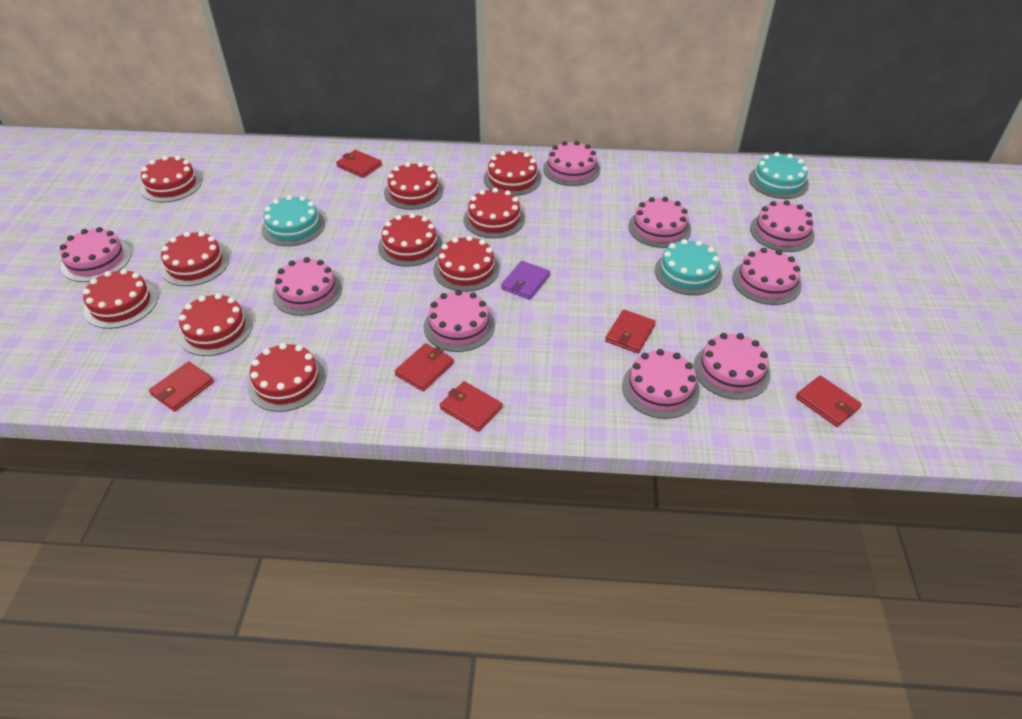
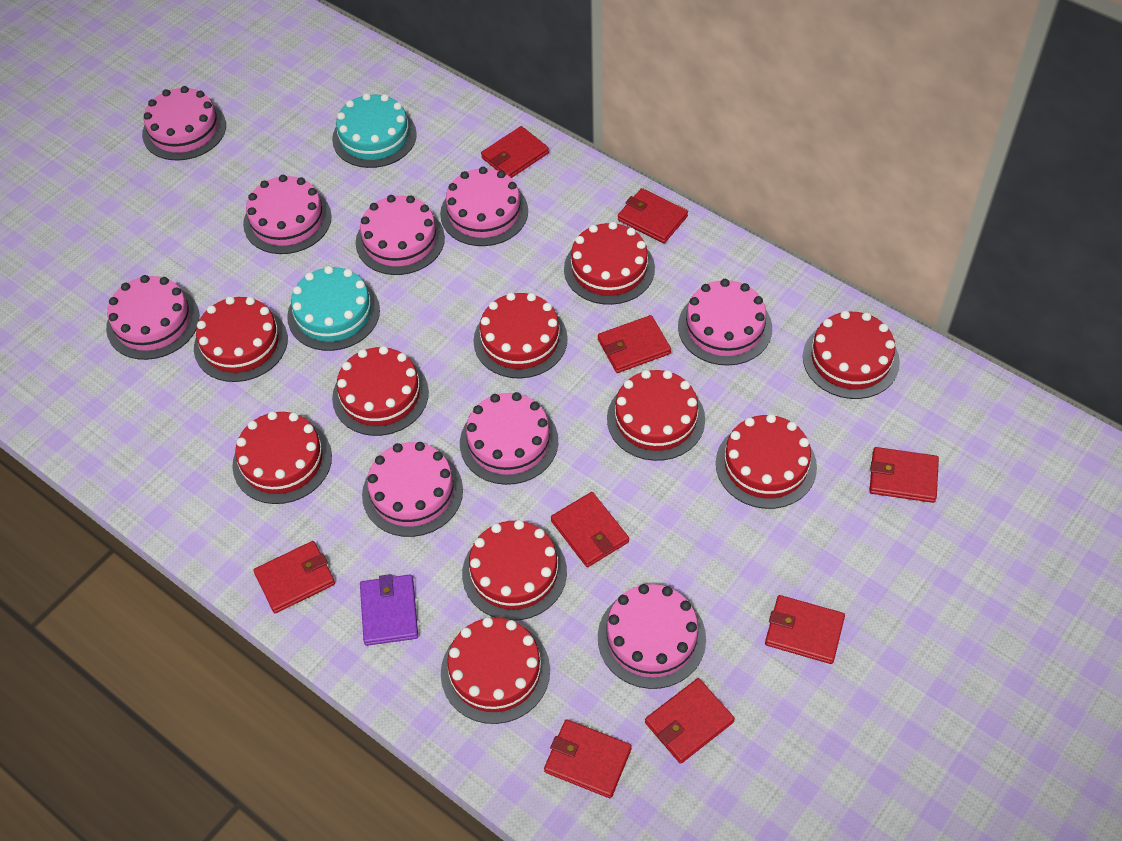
red wallet: [149,361,214,412] [336,150,382,178] [395,343,454,391] [440,381,502,432] [605,310,656,353] [796,375,862,427] = 6 -> [253,541,335,613] [481,126,549,178] [544,719,632,798] [551,492,629,567] [598,315,671,373] [618,188,688,243] [645,678,735,764] [765,595,845,664] [869,447,939,503] = 9
turquoise cake: [261,195,325,246] [655,239,722,295] [749,152,809,199] = 3 -> [287,266,380,351] [332,93,417,168] = 2

